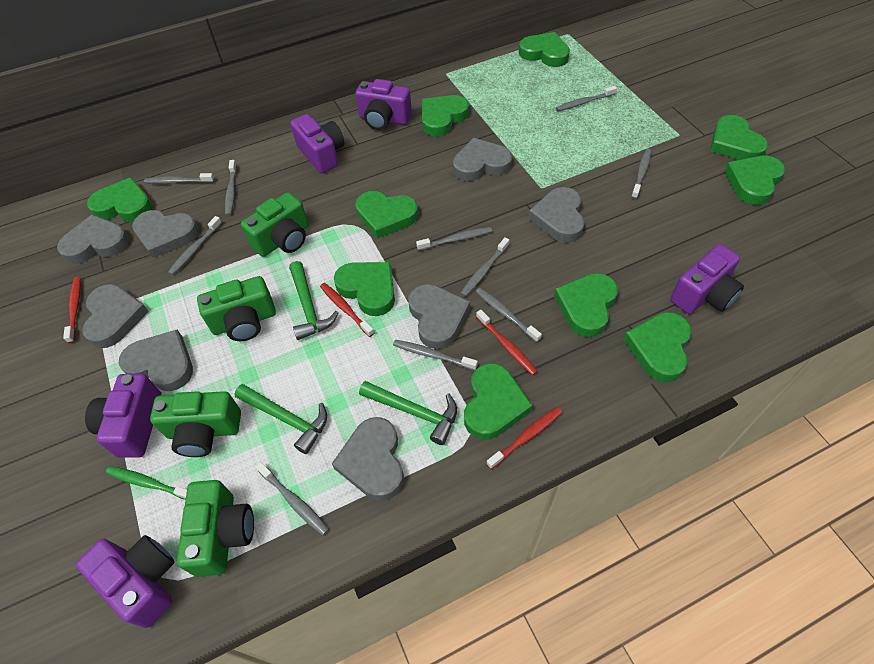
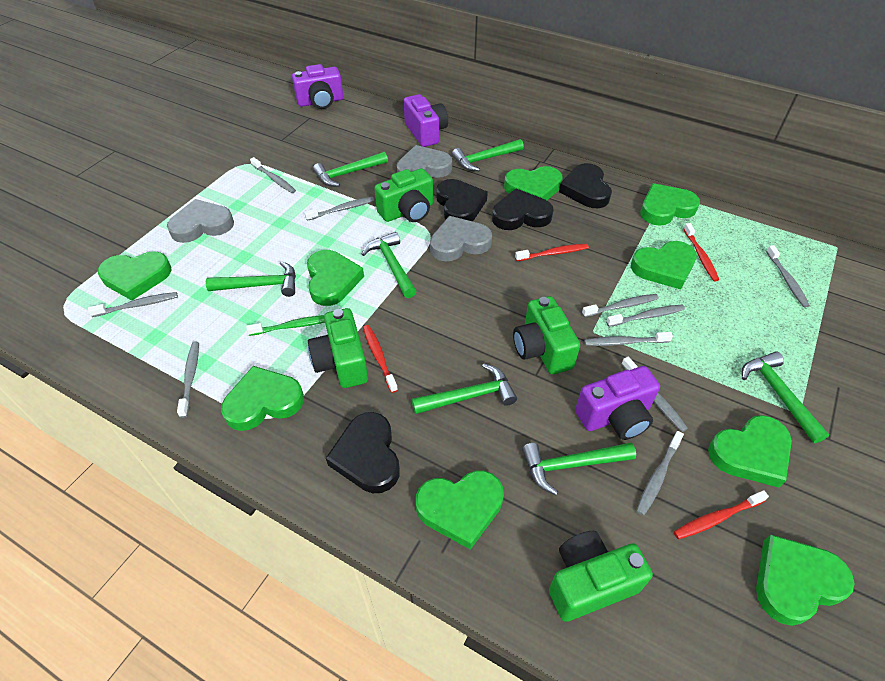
black heart: none = 0 -> [326,412,400,493] [436,179,488,221] [492,189,554,230] [559,163,612,208] = 4
green hammer: [234,384,327,454] [289,261,339,340] [359,381,457,445] = 3 -> [206,261,296,297] [313,152,388,187] [362,232,416,298] [412,363,517,414] [452,139,524,171] [522,443,636,495] [742,352,829,443] = 7
green heart: [87,177,152,222] [334,262,395,316] [355,191,418,239] [422,95,469,136] [464,363,533,440] [519,32,570,67] [554,273,618,337] [623,312,692,382] [710,115,768,160] [724,156,785,205] = 10 -> [98,252,172,301] [221,366,304,431] [307,250,364,306] [416,470,504,550] [504,166,563,200] [631,241,697,290] [641,183,700,226] [708,415,792,488] [756,535,855,626] = 9
grey heart: [57,214,129,264] [82,284,149,348] [119,330,193,391] [132,210,199,258] [332,417,404,500] [408,284,470,349] [453,138,512,181] [528,187,585,243] = 8 -> [167,199,234,243] [397,145,452,178] [430,216,492,261] = 3
purple camera: [76,535,174,628] [85,374,162,458] [290,114,344,173] [355,79,412,130] [670,244,744,314] = 5 -> [292,64,343,109] [404,94,448,147] [575,366,660,440] = 3

